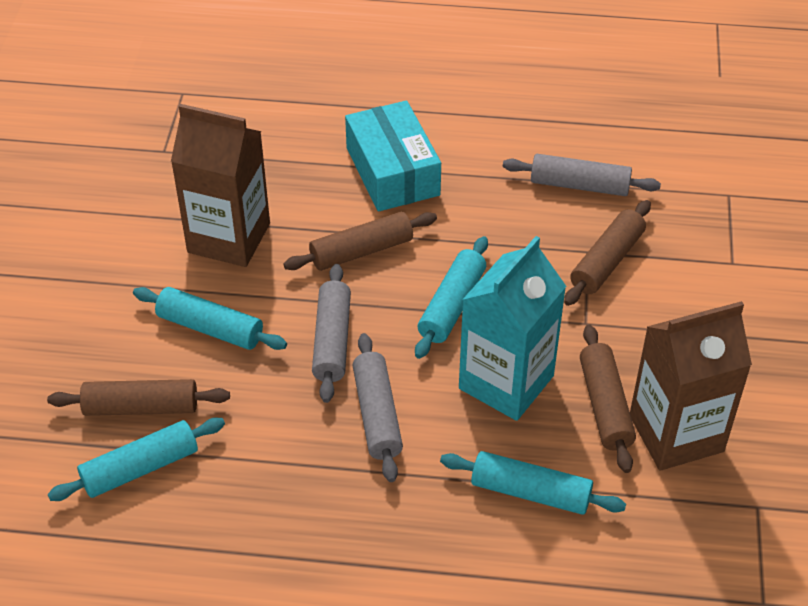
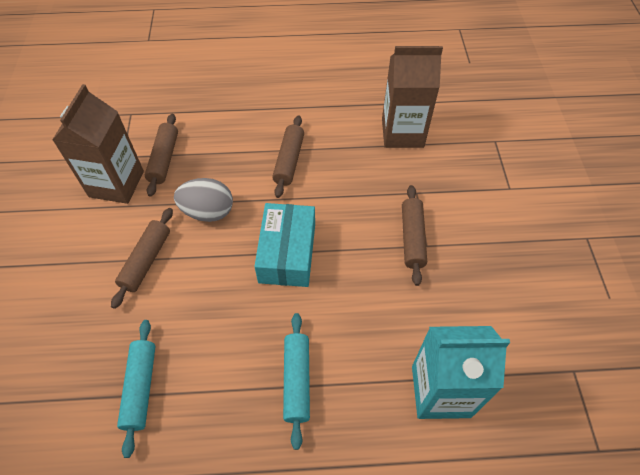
grey egg: none = 0 -> [174,178,233,222] = 1
grey rolling pin: [312,264,351,403] [352,333,403,482] [503,154,661,196] = 3 -> none = 0
turquoise rolling pin: [48,418,225,501] [133,287,287,350] [415,236,488,359] [440,451,626,515] = 4 -> [117,320,156,458] [283,313,310,450] = 2

